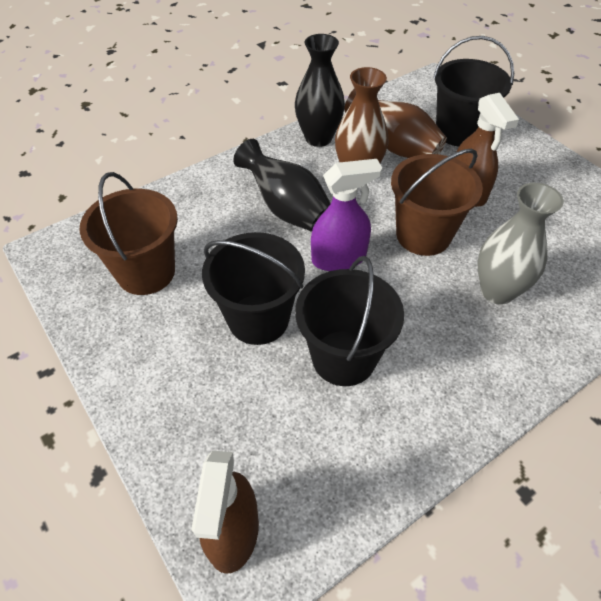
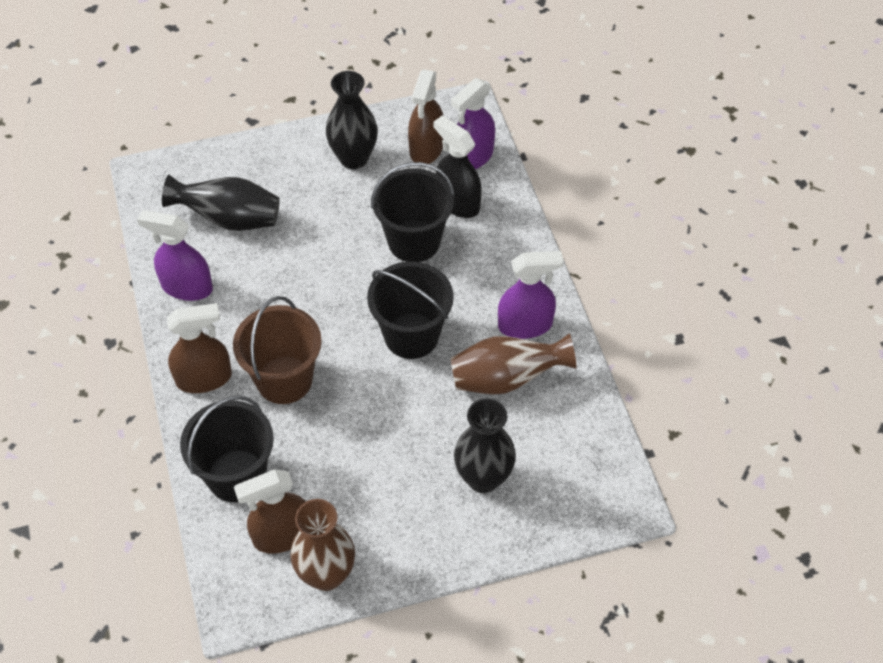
black spray bottle: none = 0 -> [434,116,482,218] = 1
black vase: [233,139,331,232] [295,34,345,147] = 2 -> [162,175,280,231] [326,71,378,169] [454,398,516,493] = 3
brown bucket: [80,172,178,295] [391,148,483,256] = 2 -> [233,296,322,404] = 1
brown spray bottle: [191,450,259,574] [455,93,519,207] = 2 -> [167,303,232,393] [234,470,306,553] [408,70,443,164] = 3
grey vase: [478,183,563,304] = 1 -> none = 0
purple spray bottle: [311,159,382,271] = 1 -> [137,210,213,301] [451,78,495,169] [498,251,564,339] = 3

